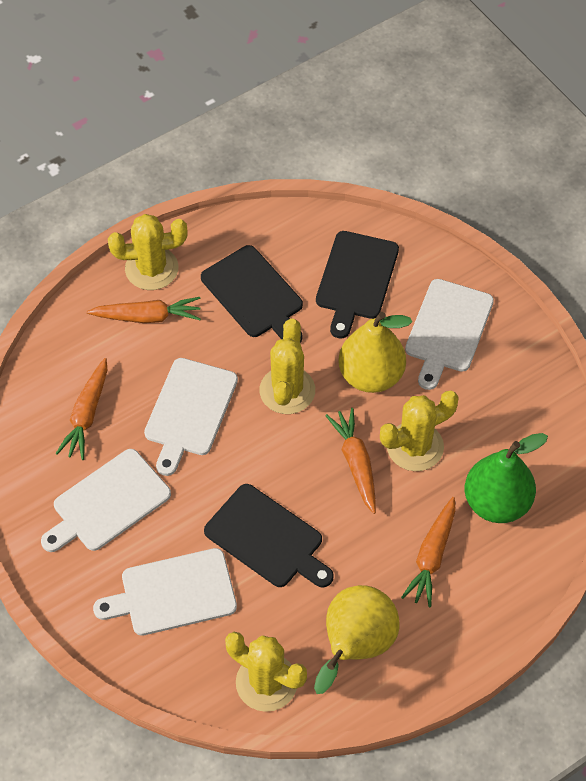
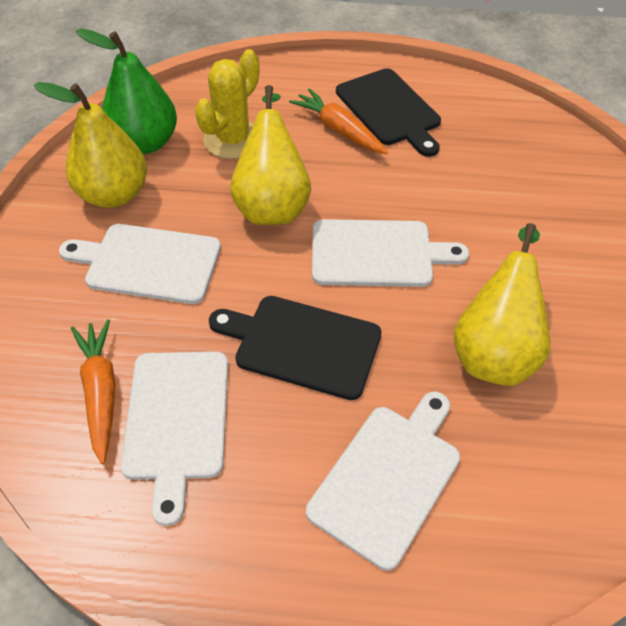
black cutting board: [201,245,303,343] [204,484,334,587] [316,231,399,339] = 3 -> [209,296,381,400] [336,68,441,157] = 2
orange carrot: [55,358,107,460] [87,297,201,323] [325,408,376,514] [401,497,456,608] = 4 -> [71,319,116,464] [289,88,388,154] = 2
yellow cactus: [108,214,188,290] [225,632,307,712] [259,318,315,414] [380,391,459,471] = 4 -> [195,49,259,159] = 1
yellow pear: [314,585,399,694] [339,312,412,393] = 2 -> [34,82,147,208] [231,85,311,225] [453,223,550,386] = 3

